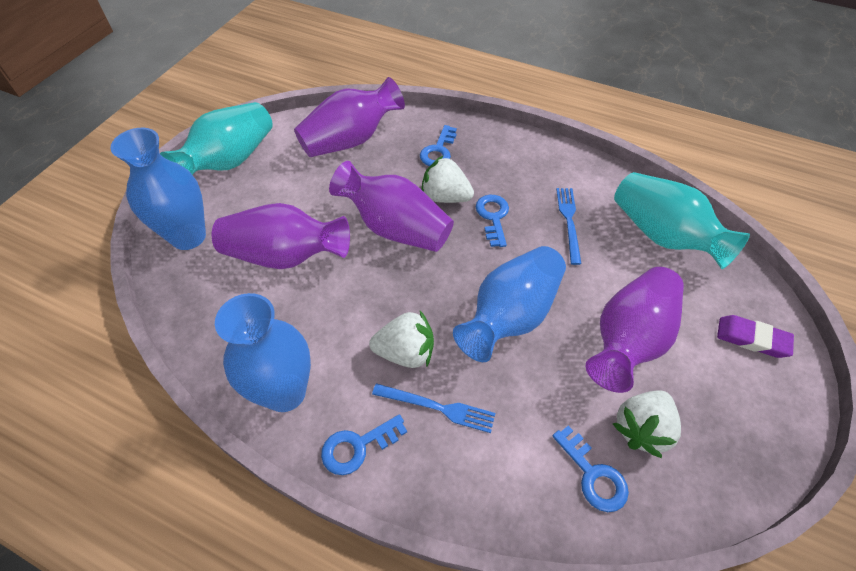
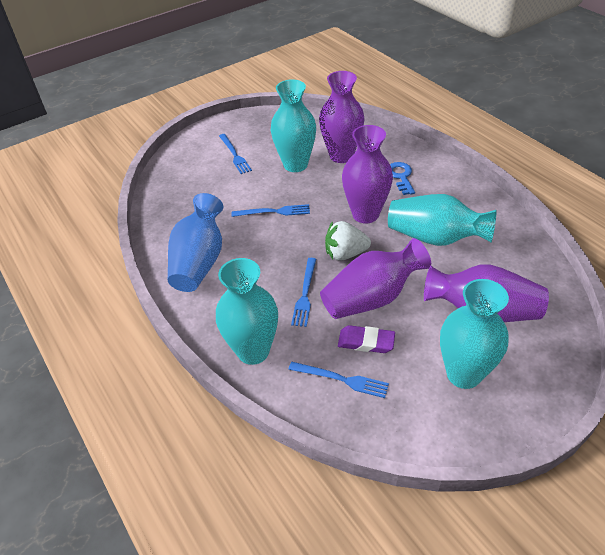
blue fork: [372,383,495,433] [556,188,581,265] = 2 -> [219,134,252,174] [232,204,310,217] [288,362,389,398] [291,258,316,327] = 4
blue key: [321,414,407,475] [420,125,457,166] [476,195,509,247] [552,426,629,512] = 4 -> [390,162,415,195] = 1
blue vase: [111,128,206,250] [215,293,311,412] [453,246,566,362] = 3 -> [168,193,223,292] = 1
turquoise vase: [160,102,273,175] [614,172,750,269] = 2 -> [216,258,278,365] [271,79,316,172] [388,194,497,246] [440,279,509,389] = 4
white strawberry: [369,311,434,368] [421,156,474,203] [613,391,681,458] = 3 -> [325,221,371,261] = 1

